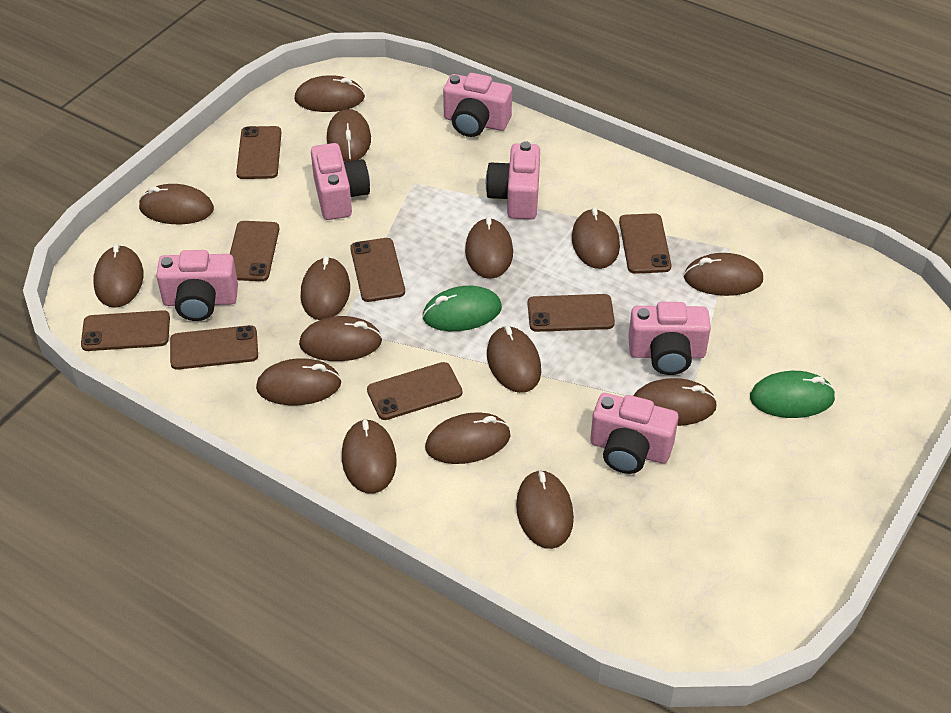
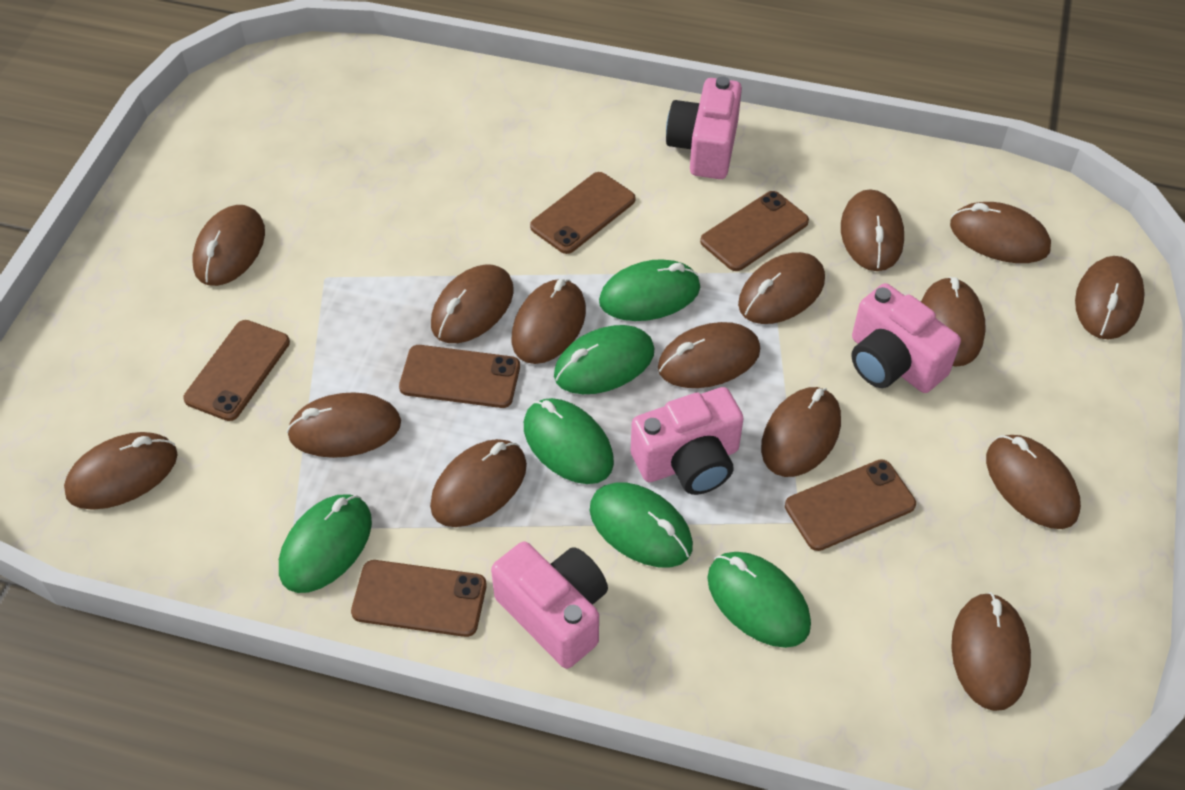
brown phone: [81,310,170,351] [170,325,258,370] [230,221,279,281] [236,126,282,179] [350,238,405,302] [367,362,462,420] [527,294,615,332] [619,213,672,274] = 8 -> [183,320,290,421] [351,560,487,637] [399,345,520,408] [530,172,636,254] [700,191,809,271] [785,459,916,551] = 6
green mouse: [422,286,502,331] [750,371,836,418] = 2 -> [279,494,372,593] [524,398,614,484] [554,325,654,394] [590,482,693,567] [599,259,700,321] [707,552,811,648] = 6
pink camera: [156,250,238,321] [311,143,370,220] [443,73,512,137] [486,141,540,220] [590,393,679,474] [628,302,711,375] = 6 -> [491,542,608,669] [631,387,744,495] [666,76,742,179] [851,283,961,393] = 4

